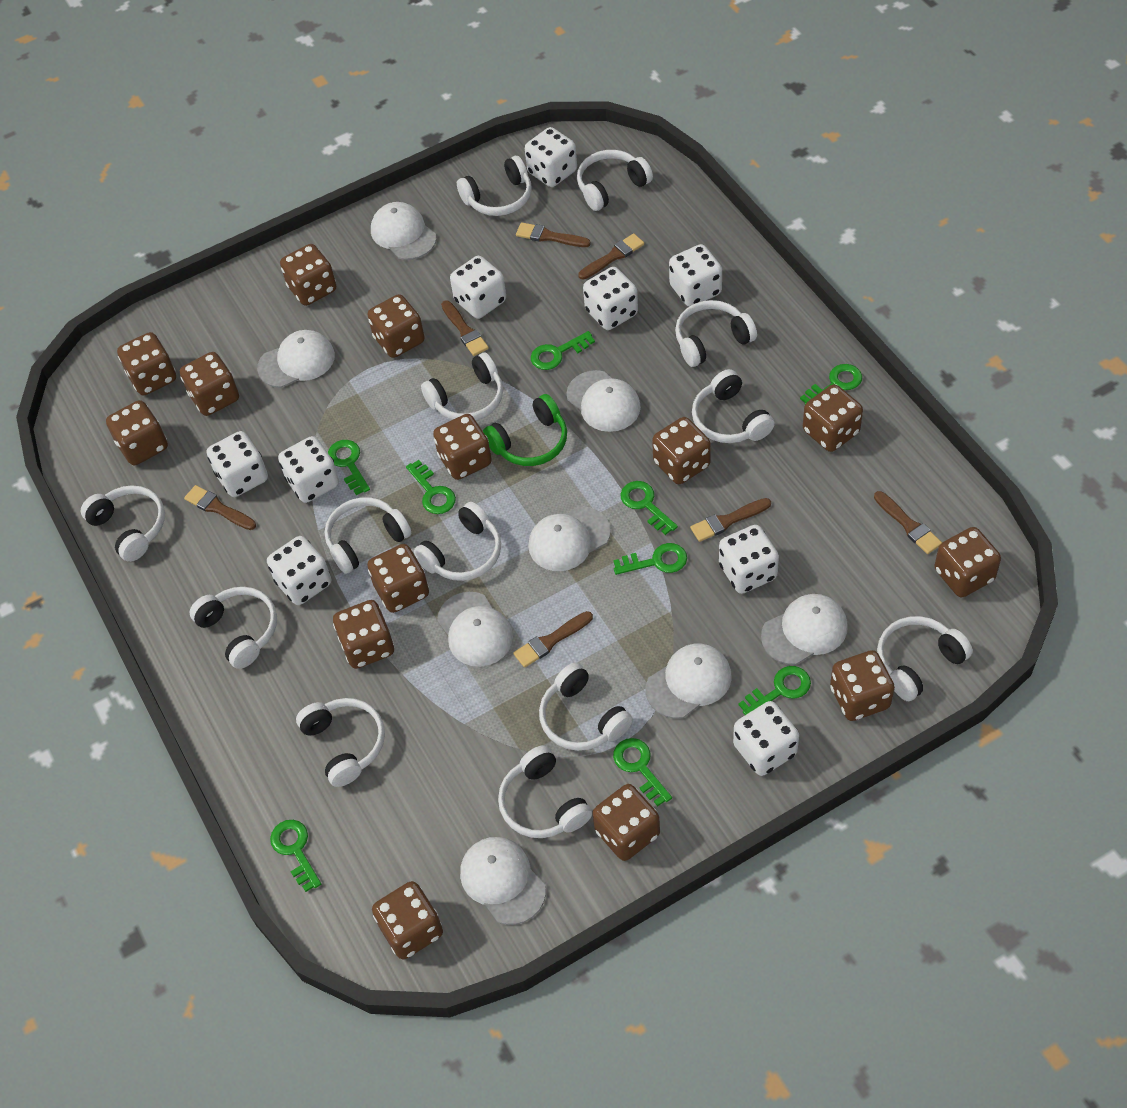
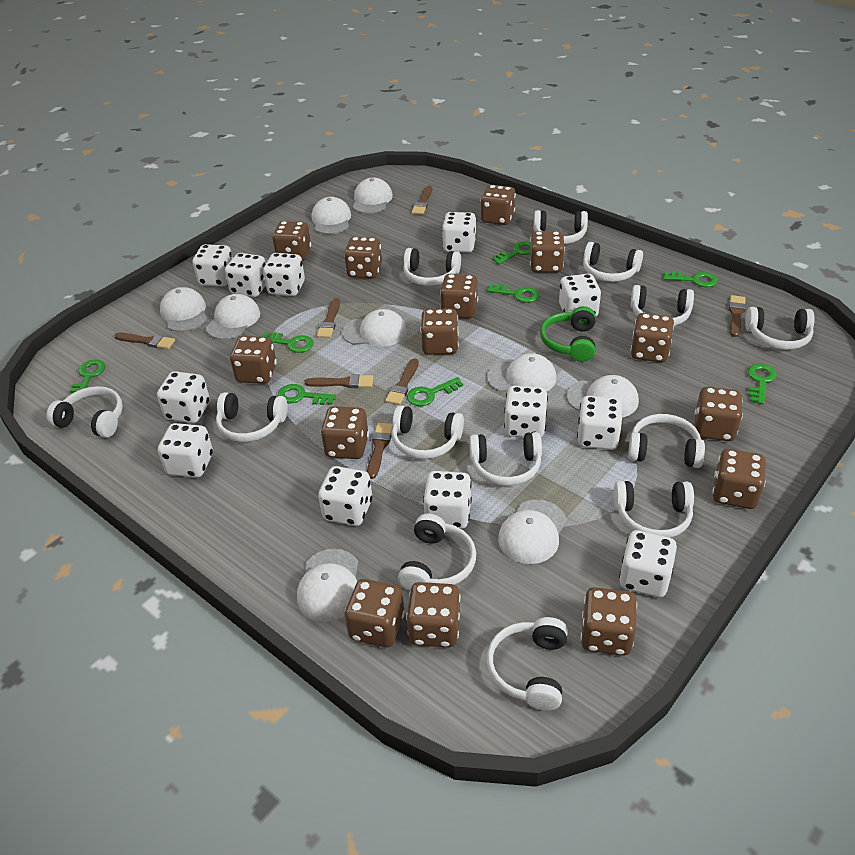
green key: [270,820,321,892] [328,440,370,495] [406,460,456,514] [531,331,595,370] [613,543,687,575] [613,738,672,806] [620,481,678,535] [738,666,811,715] [800,364,862,404] = 9 -> [70,359,105,395] [262,332,314,353] [278,384,336,405] [407,377,463,406] [487,284,539,303] [493,241,531,264] [663,271,718,287] [748,363,777,404] = 8
white cap: [257,330,335,388] [371,202,436,260] [437,592,513,667] [460,837,546,925] [528,507,611,571] [567,370,641,432] [646,644,732,719] [761,594,848,665] = 8 -> [160,287,207,332] [206,294,260,340] [297,549,358,622] [312,197,351,234] [342,309,407,347] [353,177,393,214] [487,353,557,392] [498,500,567,564] [566,375,639,417] = 9
white dice: [207,431,268,497] [267,536,331,605] [278,436,339,503] [450,256,506,319] [525,127,577,187] [583,267,638,330] [669,244,722,307] [719,525,779,594] [733,701,799,776] = 9 -> [157,371,210,423] [158,423,213,478] [193,244,233,286] [225,253,266,297] [263,253,305,296] [318,466,372,526] [423,471,472,529] [442,212,476,253] [504,386,548,437] [559,274,601,316] [577,396,622,450] [619,530,677,597] = 12

